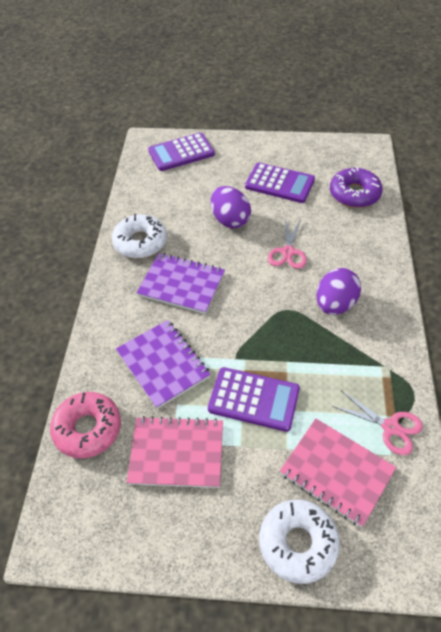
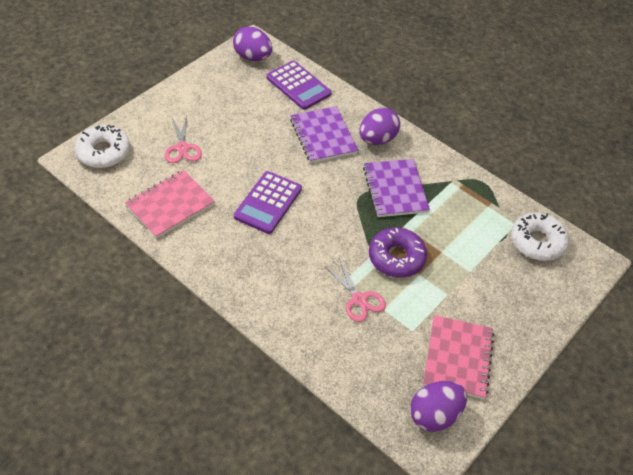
pink donut: [50,392,121,459] = 1 -> none = 0
purple calculator: [148,133,215,171] [208,367,300,432] [245,163,315,203] = 3 -> [234,171,302,234] [266,61,332,110] = 2
purple egg: [211,186,251,229] [316,268,361,315] = 2 -> [233,26,272,61] [359,108,400,145] [410,381,467,432] = 3

